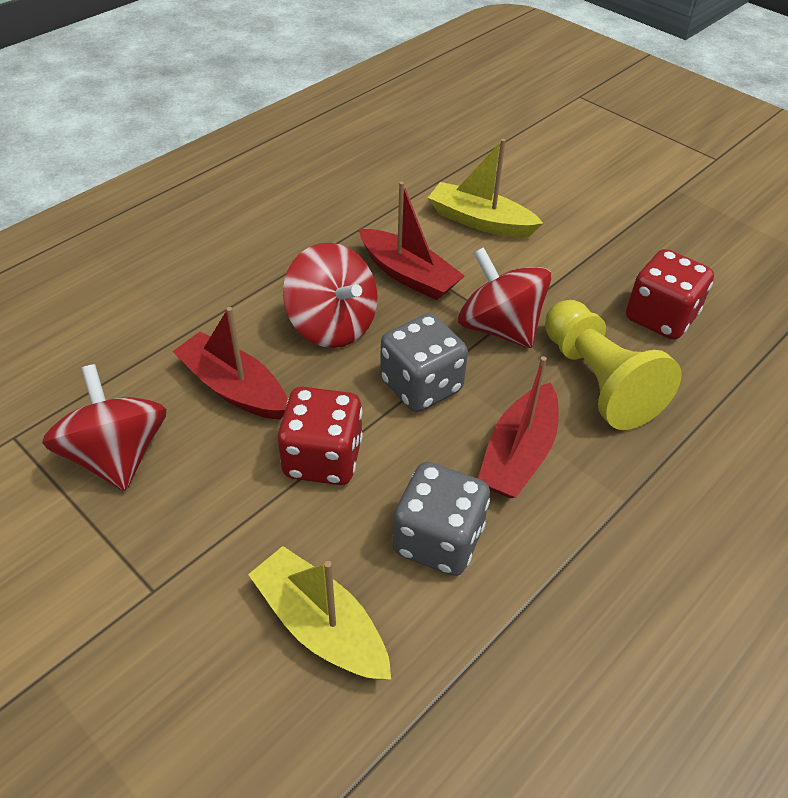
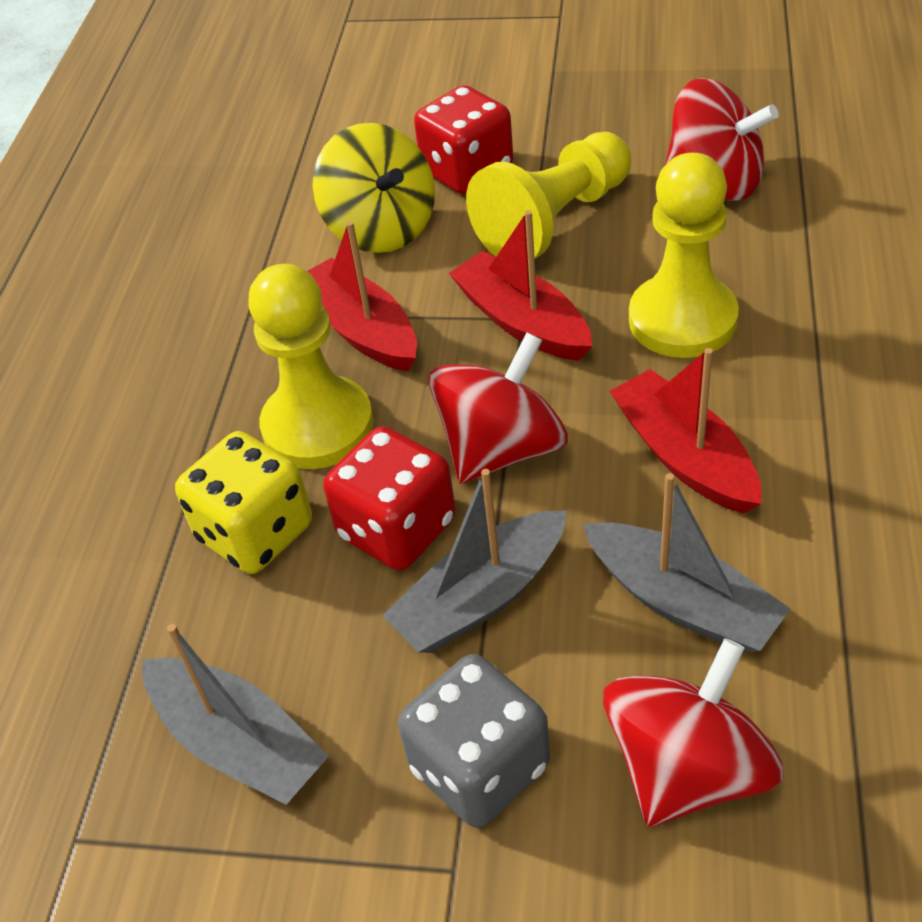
grey boat: none = 0 -> [142,624,329,805] [382,469,567,653] [583,473,790,653] = 3
grey dice: [380,313,468,412] [393,462,490,576] = 2 -> [398,654,550,828] = 1
yellow boat: [248,546,391,680] [428,139,543,237] = 2 -> none = 0
yellow dice: none = 0 -> [175,431,312,574] = 1
yellow pawn: [545,300,681,430] = 1 -> [248,264,374,469] [466,132,631,259] [629,153,739,358] = 3
yellow spinning top: none = 0 -> [313,123,435,253] = 1

